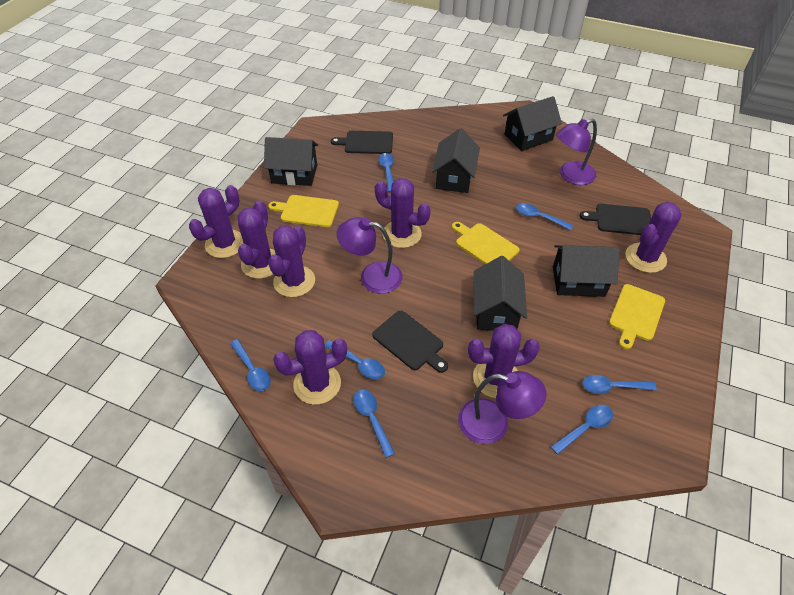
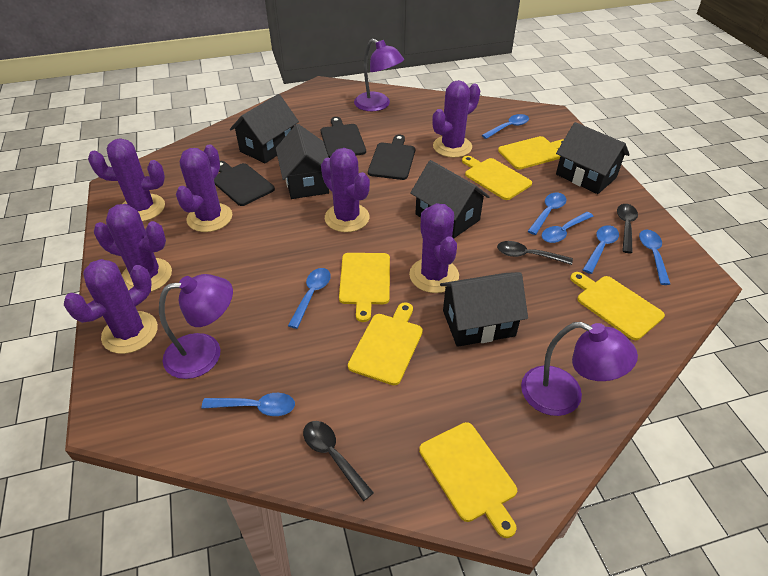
black spoon: none = 0 -> [303,421,374,501] [497,241,573,265] [617,204,638,253] = 3
yellow cutting board: [268,195,339,227] [452,222,520,264] [609,284,665,349] = 3 -> [339,253,390,322] [348,302,423,385] [419,422,517,538] [462,156,532,200] [498,136,564,170] [570,272,665,340] = 6

